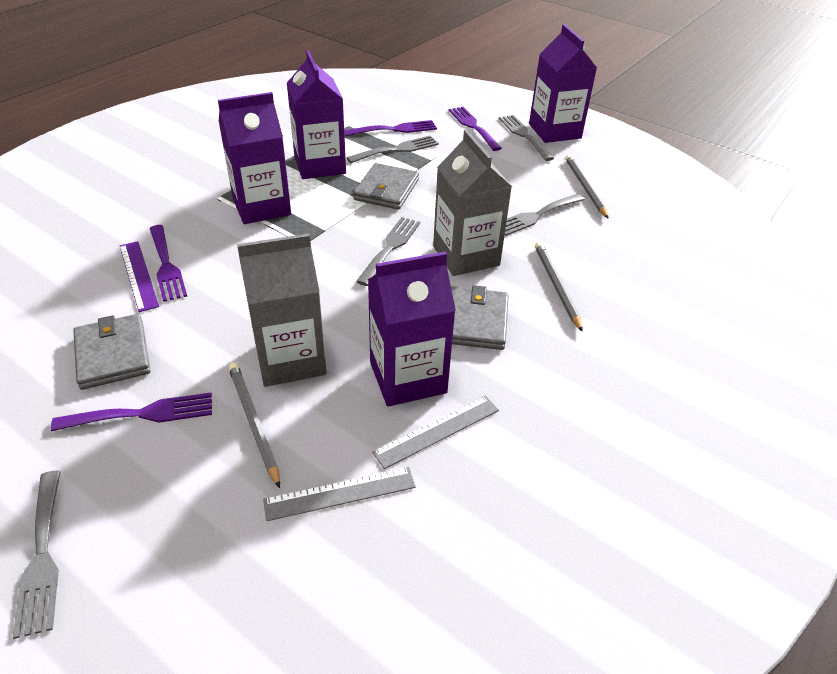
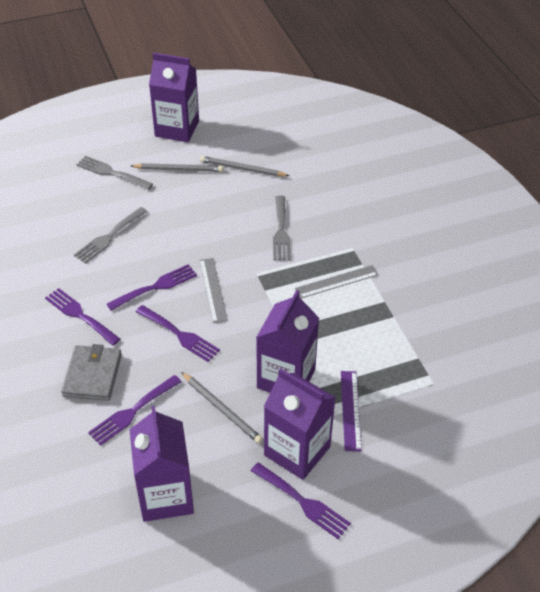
grey carton: [237,234,327,387] [433,130,512,276] = 2 -> none = 0
grey fork: [12,471,61,639] [346,136,439,163] [356,217,420,286] [499,115,554,161] [505,194,585,236] = 5 -> [74,207,147,264] [76,156,153,190] [273,195,291,260] = 3
grey wallet: [73,314,151,390] [353,163,419,210] [451,285,509,350] = 3 -> [61,344,122,401] = 1
purple fork: [51,393,212,431] [150,225,187,302] [344,120,437,136] [448,107,502,151] = 4 -> [45,288,120,346] [88,375,181,446] [107,264,197,311] [136,305,220,362] [251,462,351,539] = 5

